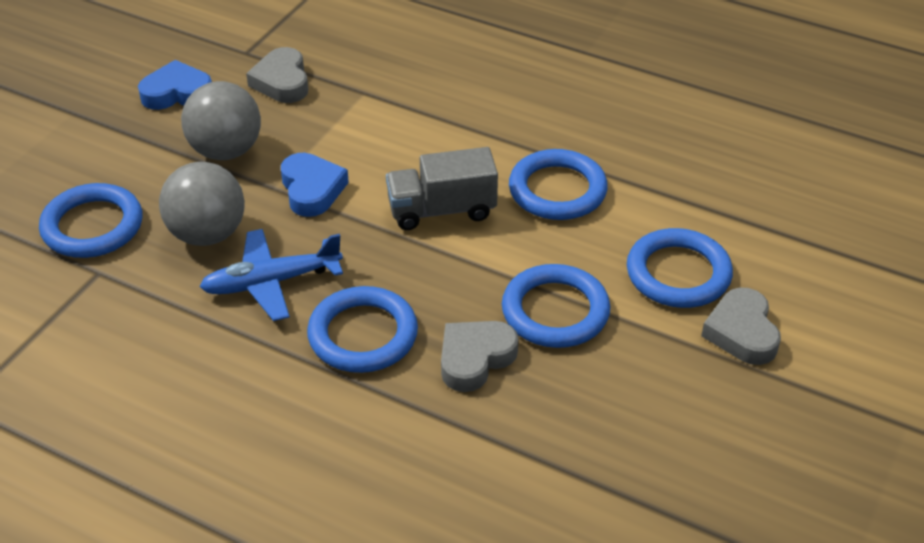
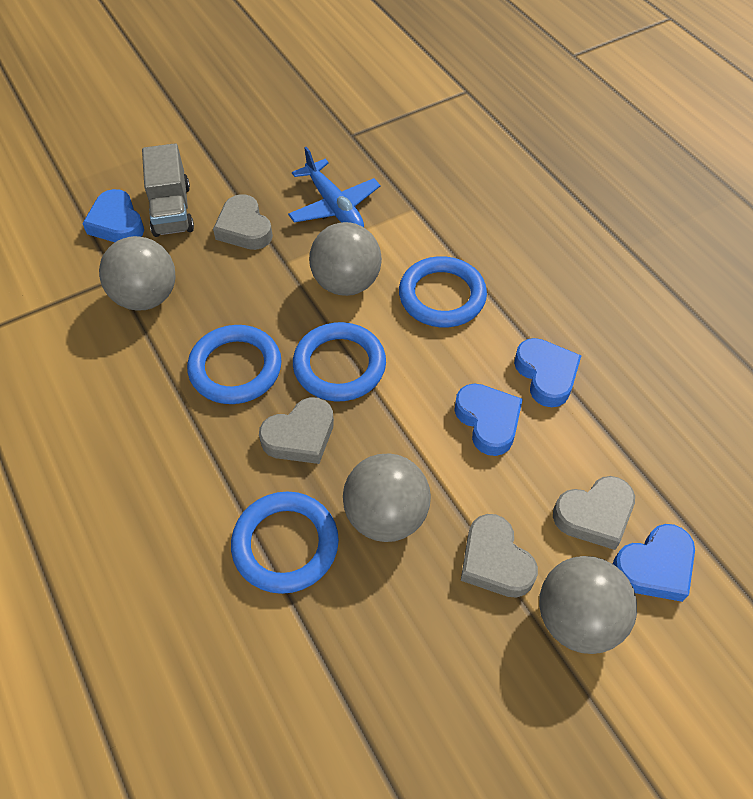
blue heart: [138,60,212,110] [281,153,349,217] = 2 -> [82,189,144,242] [454,384,523,456] [514,338,582,407] [613,524,695,602] = 4
blue ring: [39,183,142,258] [307,286,418,373] [502,264,610,348] [509,149,608,220] [627,228,733,308] = 5 -> [187,325,282,404] [231,491,339,594] [293,322,386,401] [399,256,487,327] = 4
grey ball: [159,162,245,246] [181,81,261,160] = 2 -> [99,236,176,310] [309,222,382,296] [343,453,431,542] [539,556,637,654] = 4
grey heart: [246,47,308,103] [441,321,519,392] [701,287,781,365] = 3 -> [213,194,273,250] [259,397,334,464] [461,514,538,598] [553,476,635,550] = 4

